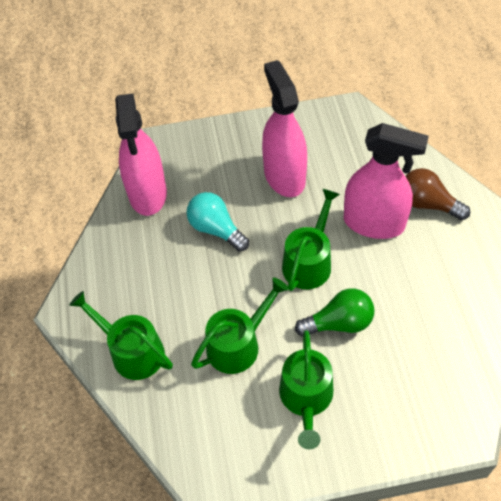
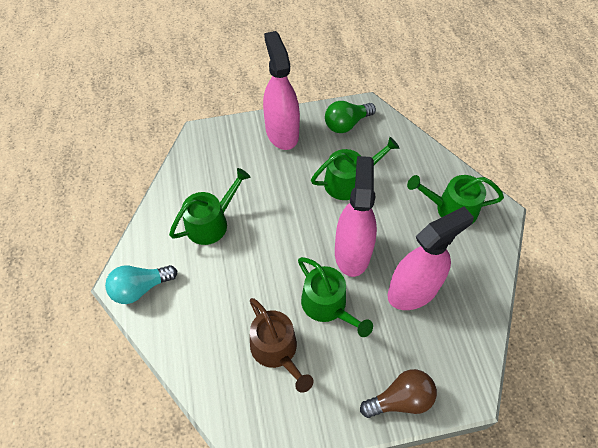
brown watering can: none = 0 -> [250,298,313,393] = 1

